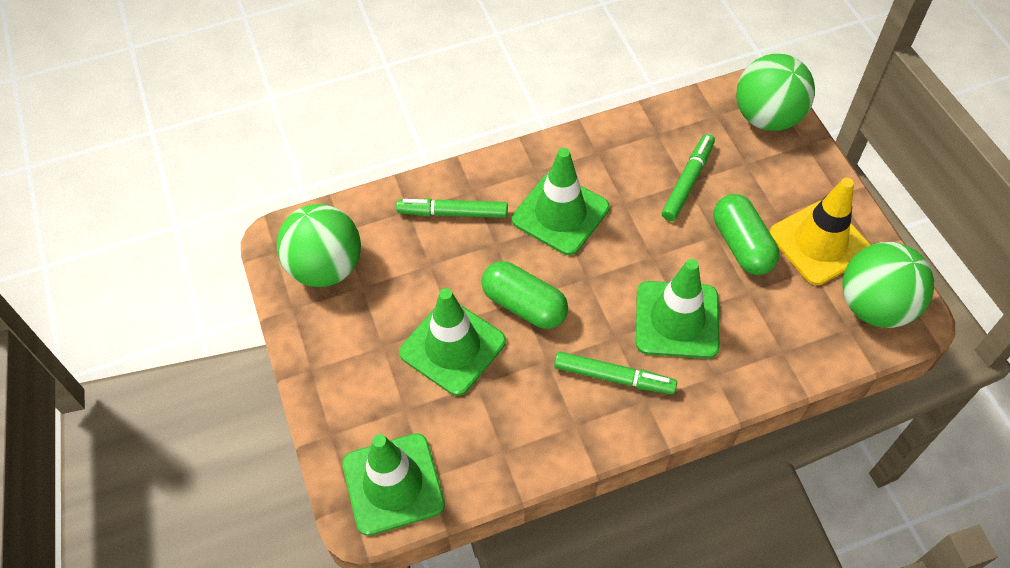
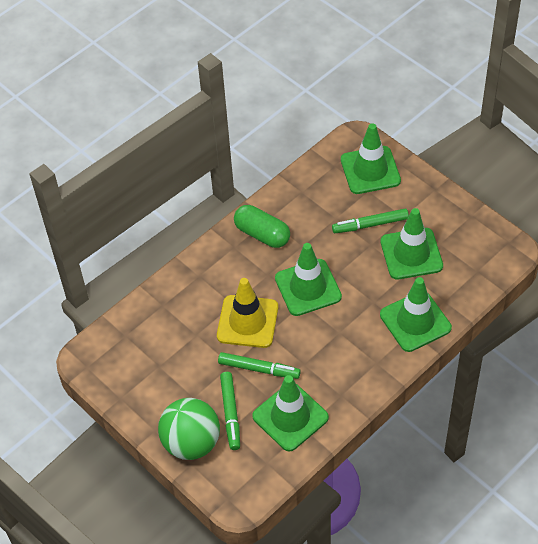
green ball: [277,204,361,287] [736,54,815,131] [842,242,934,328] = 3 -> [158,398,220,460] = 1
green capsule: [481,261,568,329] [714,194,779,275] = 2 -> [234,205,290,248] = 1
green traffic cone: [342,433,445,536] [399,288,506,396] [512,148,609,255] [636,259,720,358] = 4 -> [252,375,329,451] [275,243,342,316] [341,123,401,194] [380,208,443,279] [380,277,452,352] = 5

